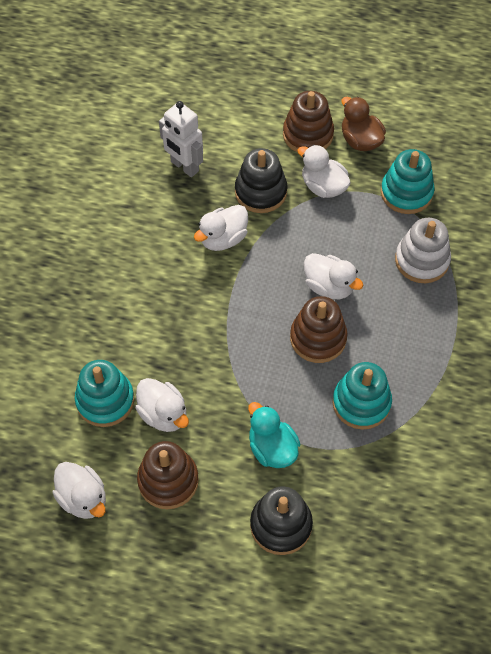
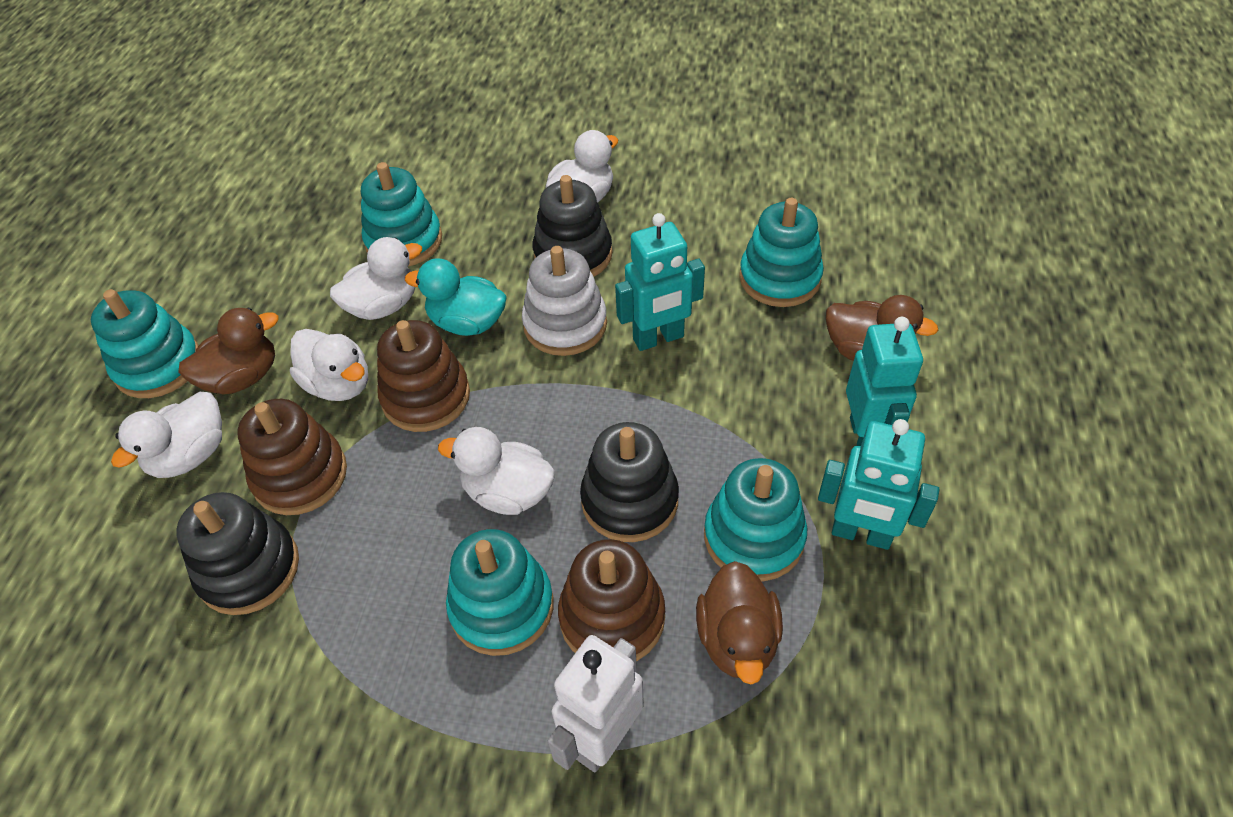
black stacking toy: [235,148,287,213] [250,486,313,555] = 2 -> [176,492,299,615] [532,175,612,277] [580,422,679,542] = 3
brown duck: [341,97,386,151] = 1 -> [178,308,279,395] [696,561,783,685] [826,295,939,361] = 3
turquoise robot: none = 0 -> [615,213,705,351] [818,419,940,550] [846,317,923,446] = 3
turquoise stacking toy: [75,360,134,427] [332,362,392,429] [381,149,435,214] = 3 -> [91,289,199,398] [361,162,442,266] [446,529,553,656] [704,458,807,581] [739,198,824,307] = 5

